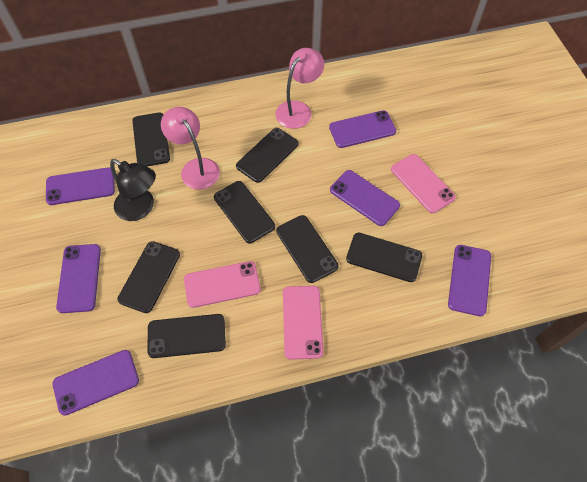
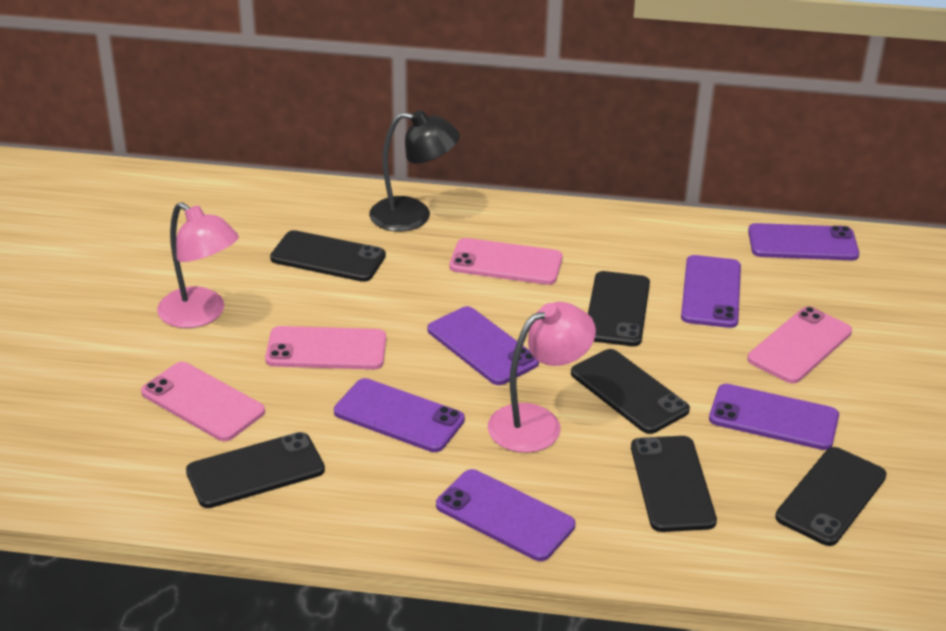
black phone: [117,241,180,313] [132,112,170,166] [147,314,226,358] [214,181,275,243] [236,128,298,183] [276,215,339,283] [346,233,422,282] = 7 -> [186,432,325,508] [270,230,386,282] [571,349,690,434] [588,271,650,346] [631,436,717,532] [775,447,886,546] = 6
pink phone: [184,261,261,308] [283,286,323,360] [391,154,456,213] = 3 -> [141,362,265,441] [265,326,386,370] [449,238,563,285] [747,306,852,383] = 4

